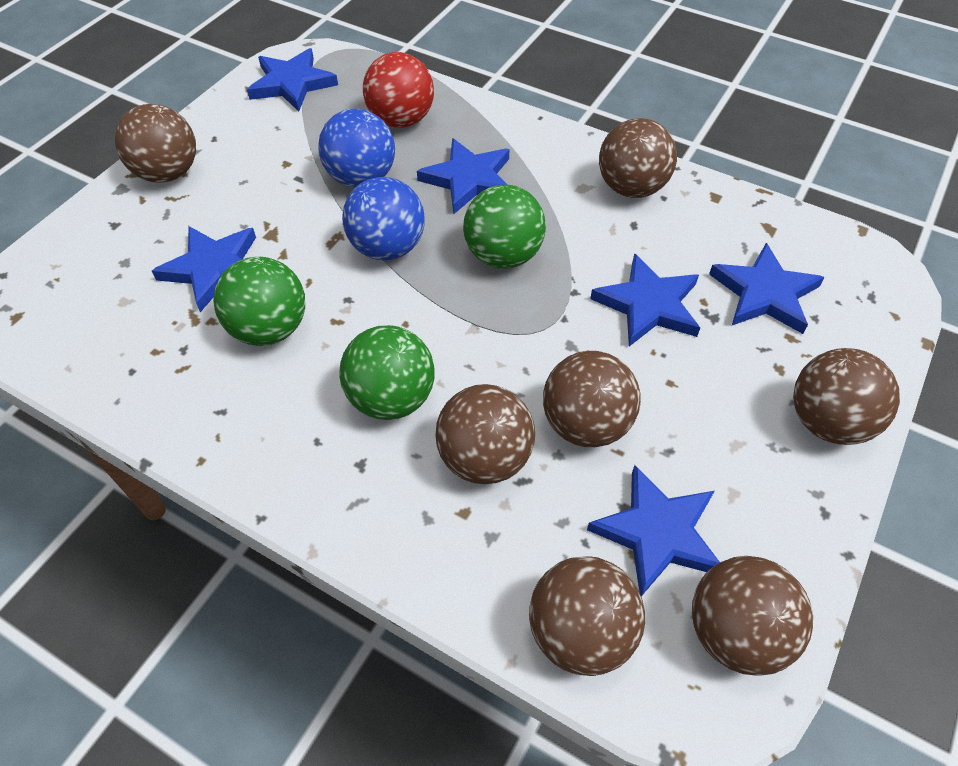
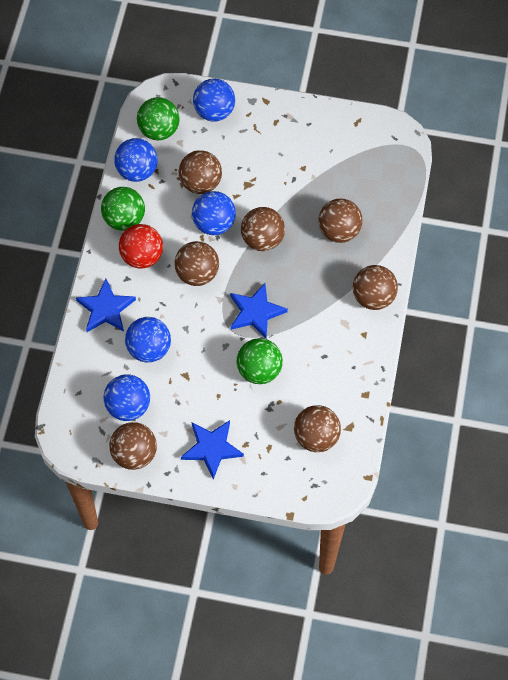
blue ball: [318,109,395,188] [342,177,425,260] = 2 -> [104,374,150,421] [114,138,158,182] [125,317,171,363] [192,191,236,235] [193,79,235,122] = 5
blue star: [152,226,256,312] [247,48,338,112] [417,138,510,214] [587,465,720,597] [590,253,700,346] [709,243,825,334] = 6 -> [76,279,136,332] [181,420,244,480] [230,283,288,339] = 3

